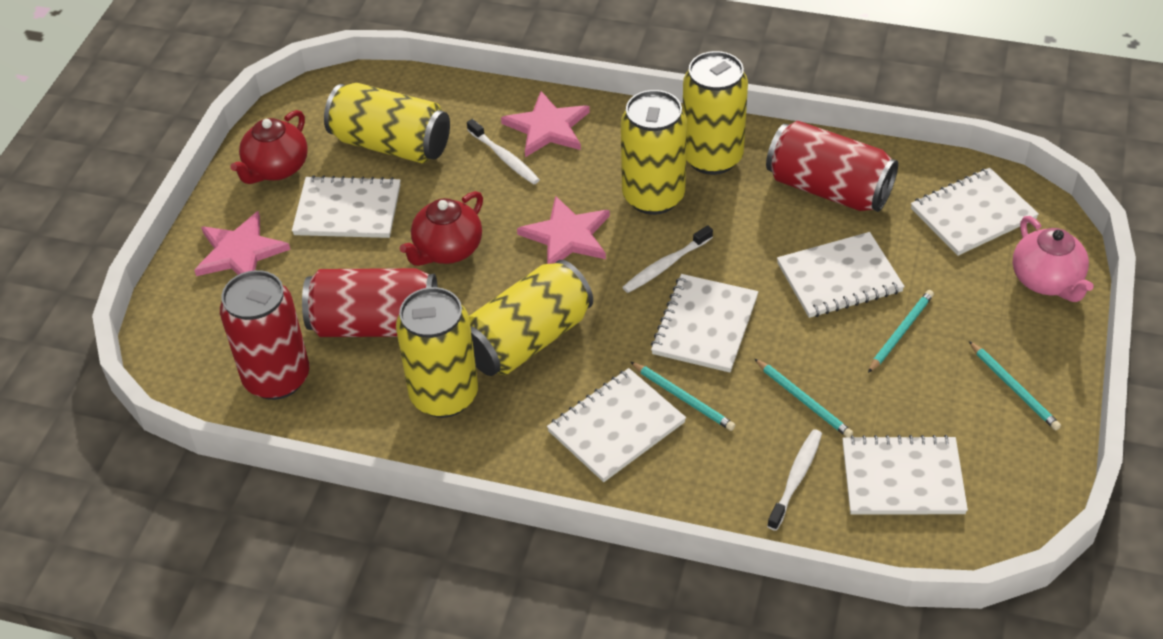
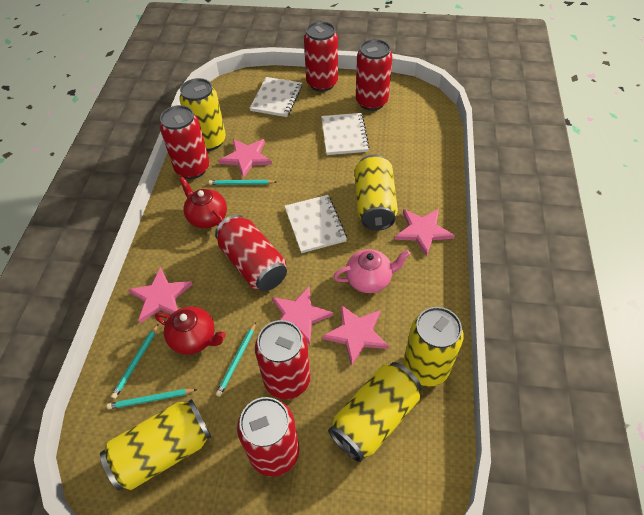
pink star: [194,211,290,276] [501,91,590,157] [517,196,610,264] = 3 -> [128,267,193,323] [219,139,272,178] [272,286,333,345] [322,305,389,366] [394,209,455,257] = 5
red can: [220,270,310,400] [302,268,438,337] [766,121,898,212] = 3 -> [160,105,210,179] [215,215,287,291] [237,397,299,477] [255,320,311,400] [304,21,338,92] [356,39,392,111] = 6
white notebook: [292,175,401,238] [547,368,686,482] [651,274,758,373] [777,232,905,318] [842,435,968,515] [911,168,1039,256] = 6 -> [249,77,302,117] [285,195,347,253] [321,113,369,155] = 3
white toothbrush: [467,119,540,185] [623,225,713,293] [767,429,822,531] = 3 -> none = 0

